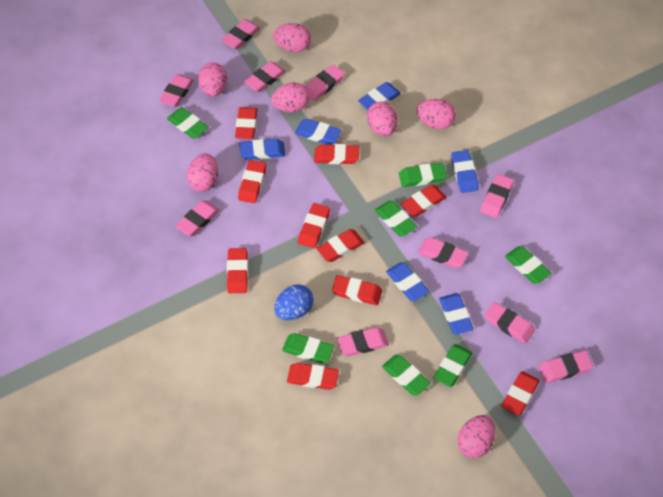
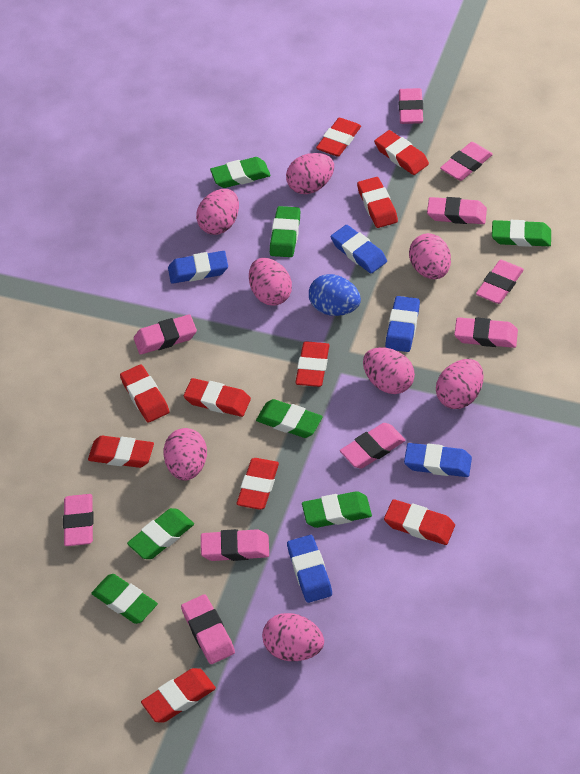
blue eraser: [239,139,285,160] [295,119,342,145] [358,82,401,110] [386,262,429,301] [439,293,474,335] [451,150,479,193] = 6 -> [168,251,228,284] [287,535,332,603] [331,225,387,273] [385,296,420,352] [404,443,472,477] = 5
pink egg: [187,153,218,192] [198,63,227,97] [271,82,310,112] [273,23,311,52] [367,102,397,136] [417,99,456,129] [457,415,495,458] = 7 -> [163,428,207,481] [196,189,239,235] [249,258,292,306] [262,613,324,661] [286,153,334,194] [363,347,415,394] [409,233,451,279] [436,359,484,409] = 8

